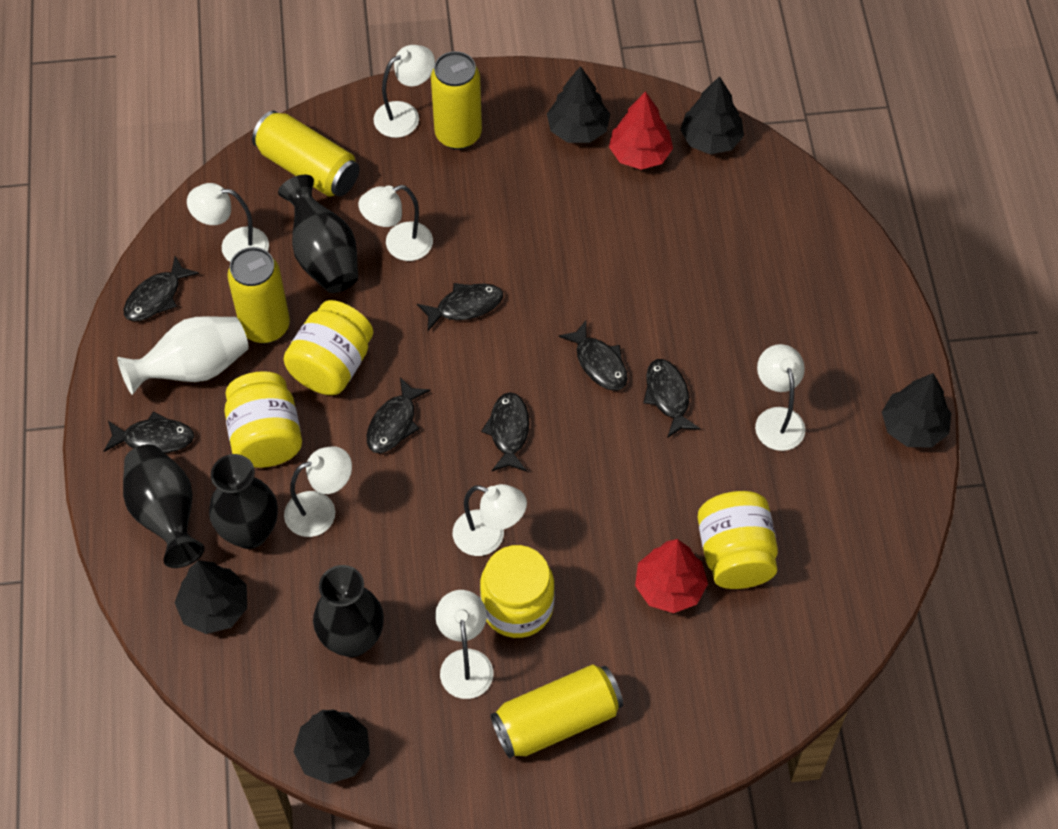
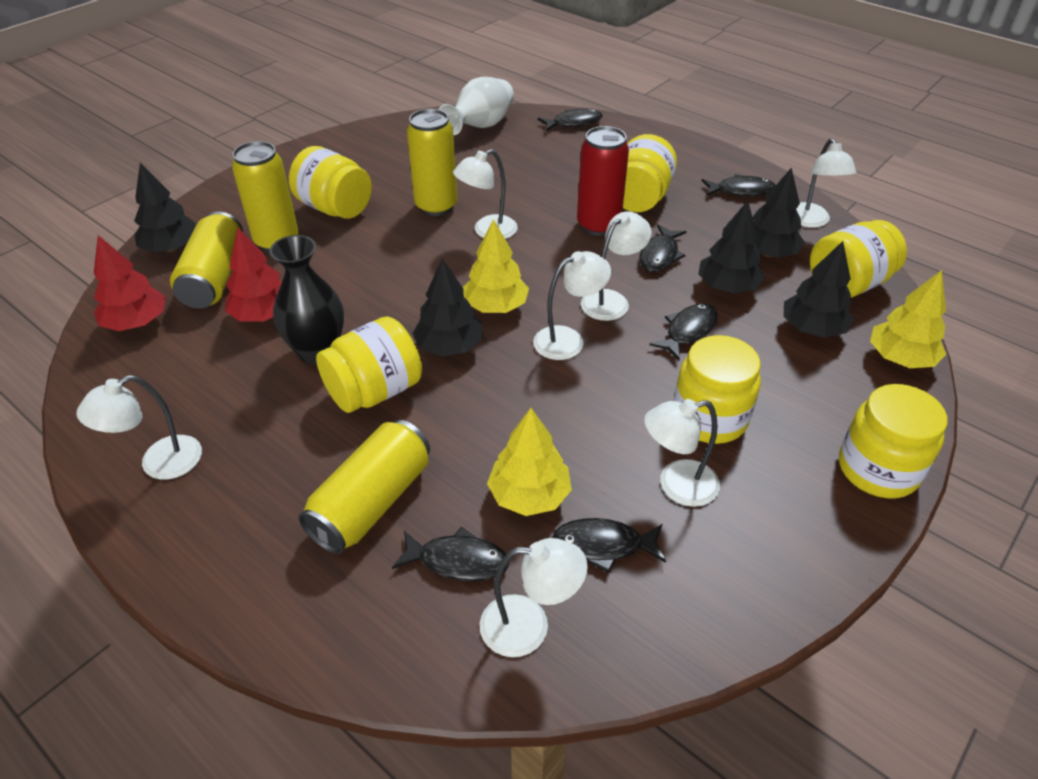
black fish: [104,411,194,453] [124,256,199,321] [367,377,430,453] [417,283,503,331] [481,392,529,472] [558,320,628,391] [643,359,700,438] = 7 -> [392,527,509,581] [538,109,603,131] [552,518,666,572] [639,224,687,272] [649,304,718,360] [702,174,776,196] = 6
black vase: [123,444,205,568] [209,454,278,549] [278,175,358,293] [313,565,384,657] = 4 -> [269,235,344,365] = 1
red can: none = 0 -> [577,126,629,236] = 1
yellow jar: [224,371,302,468] [283,300,373,395] [480,545,555,638] [697,491,778,589] = 4 -> [289,146,372,219] [316,316,422,413] [623,134,677,212] [674,335,761,444] [810,220,907,298] [839,384,948,498] = 6
yellow tree: none = 0 -> [463,219,529,313] [487,408,572,516] [870,270,946,368] = 3

